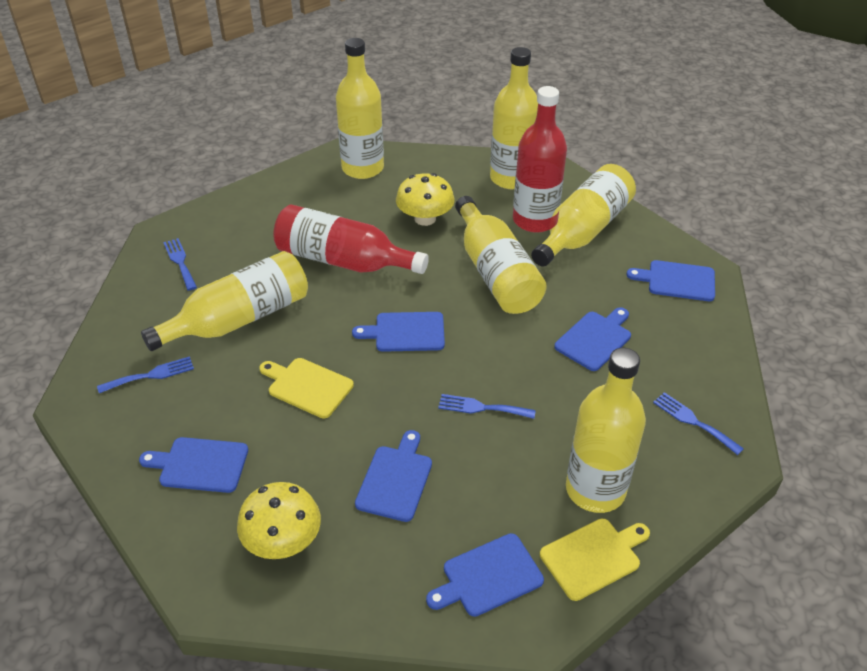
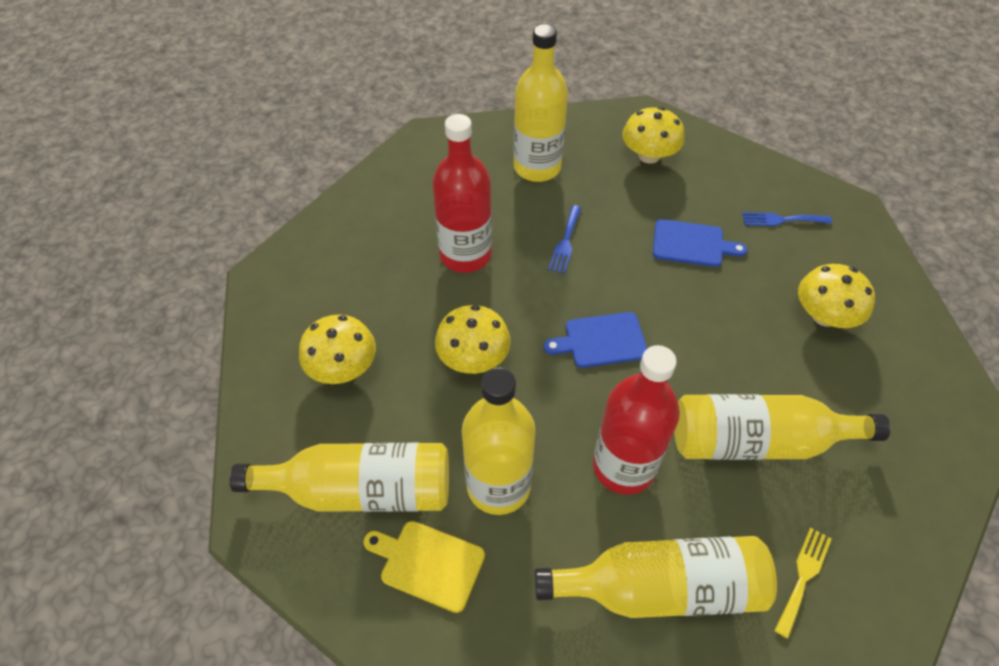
blue cutting board: [139,437,248,493] [352,312,445,352] [355,430,432,522] [426,533,544,617] [554,307,631,371] [626,260,715,301] = 6 -> [544,312,647,368] [653,219,747,267] = 2
blue fork: [97,356,194,393] [163,238,197,291] [438,394,536,419] [653,392,744,455] = 4 -> [548,205,581,274] [742,212,832,226] = 2
yellow bottle: [141,251,308,351] [336,38,384,179] [455,196,547,314] [490,47,538,189] [531,164,636,267] [566,348,646,513] = 6 -> [230,443,449,512] [462,368,536,515] [514,24,568,182] [534,536,777,618] [674,394,891,460] = 5
yellow cutting board: [259,358,354,418] [540,519,650,601] = 2 -> [363,521,485,613] = 1
yellow fork: none = 0 -> [774,527,832,639] = 1
yellow mushroom: [237,482,321,559] [396,173,455,226] = 2 -> [299,315,376,384] [435,305,511,374] [623,107,685,164] [798,264,875,328] = 4

